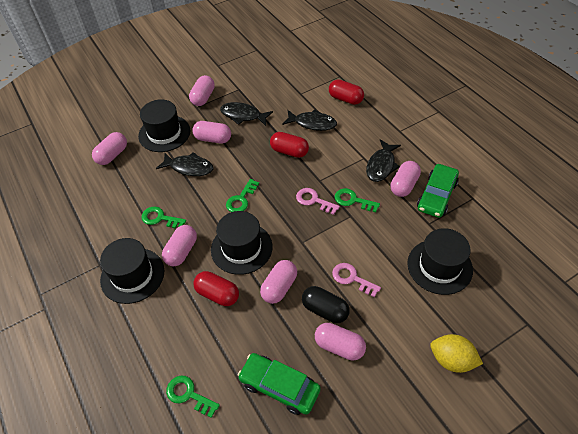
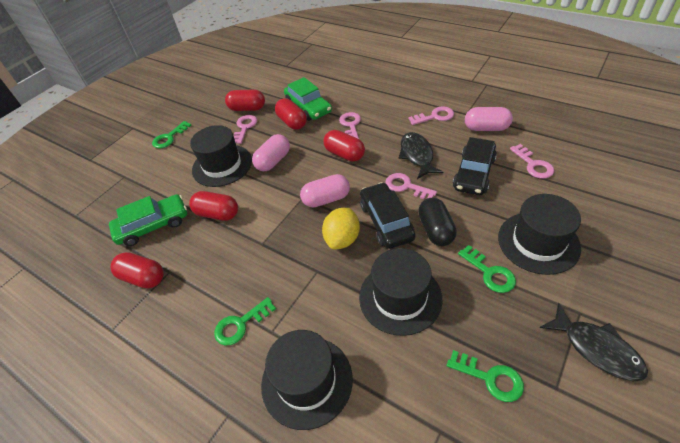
black car: none = 0 -> [360,182,415,249] [453,137,497,195] = 2
black fish: [156,152,214,176] [220,102,273,126] [282,109,337,131] [366,139,401,182] = 4 -> [398,132,443,179] [540,303,648,381] = 2
pink capsule: [92,132,127,165] [162,225,197,266] [189,75,215,106] [192,121,231,143] [260,260,297,304] [315,323,366,361] [390,161,421,197] = 7 -> [252,134,290,171] [300,174,350,207] [465,107,513,131] = 3
pink key: [296,188,340,215] [332,263,381,297] = 2 -> [234,115,257,144] [339,112,361,139] [385,173,437,199] [409,106,454,125] [510,144,554,179] = 5
red capsule: [193,271,239,306] [270,132,309,158] [329,79,364,105] = 3 -> [110,252,164,288] [189,191,238,221] [225,89,265,111] [275,98,307,130] [323,130,365,162] = 5

